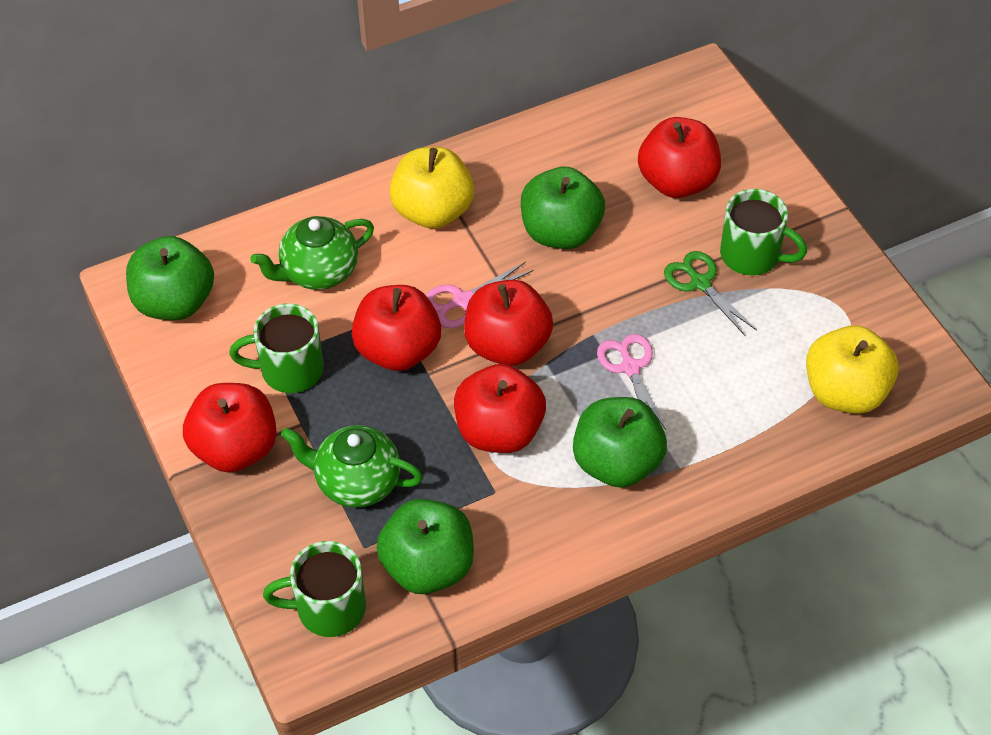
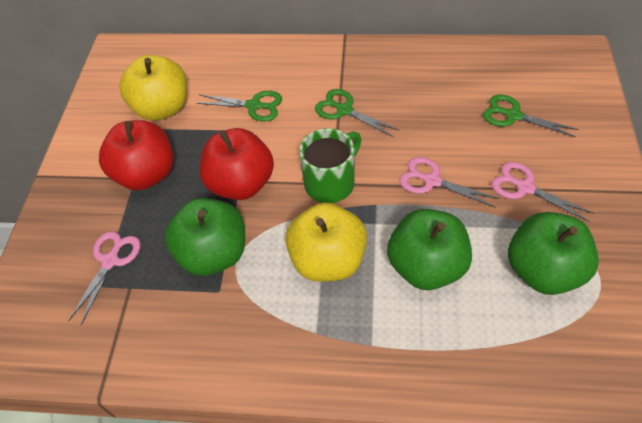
green apple: [126,236,214,320] [376,499,474,594] [521,167,605,249] [573,397,667,488] = 4 -> [165,198,245,276] [387,209,472,290] [508,212,599,295] = 3
green mug: [229,304,324,393] [263,541,366,637] [720,189,807,275] = 3 -> [299,128,361,203] = 1
green scissors: [664,251,757,337] = 1 -> [196,91,282,121] [315,89,399,137] [483,95,579,137] = 3
green teapot: [250,216,374,290] [281,425,423,508] = 2 -> none = 0
pink scissors: [426,262,533,328] [597,334,666,430] = 2 -> [68,231,140,325] [400,157,499,207] [492,162,595,222] = 3
red apple: [183,383,277,473] [352,285,441,371] [454,364,546,453] [464,280,553,366] [638,117,721,198] = 5 -> [99,120,174,190] [199,128,274,200] = 2

